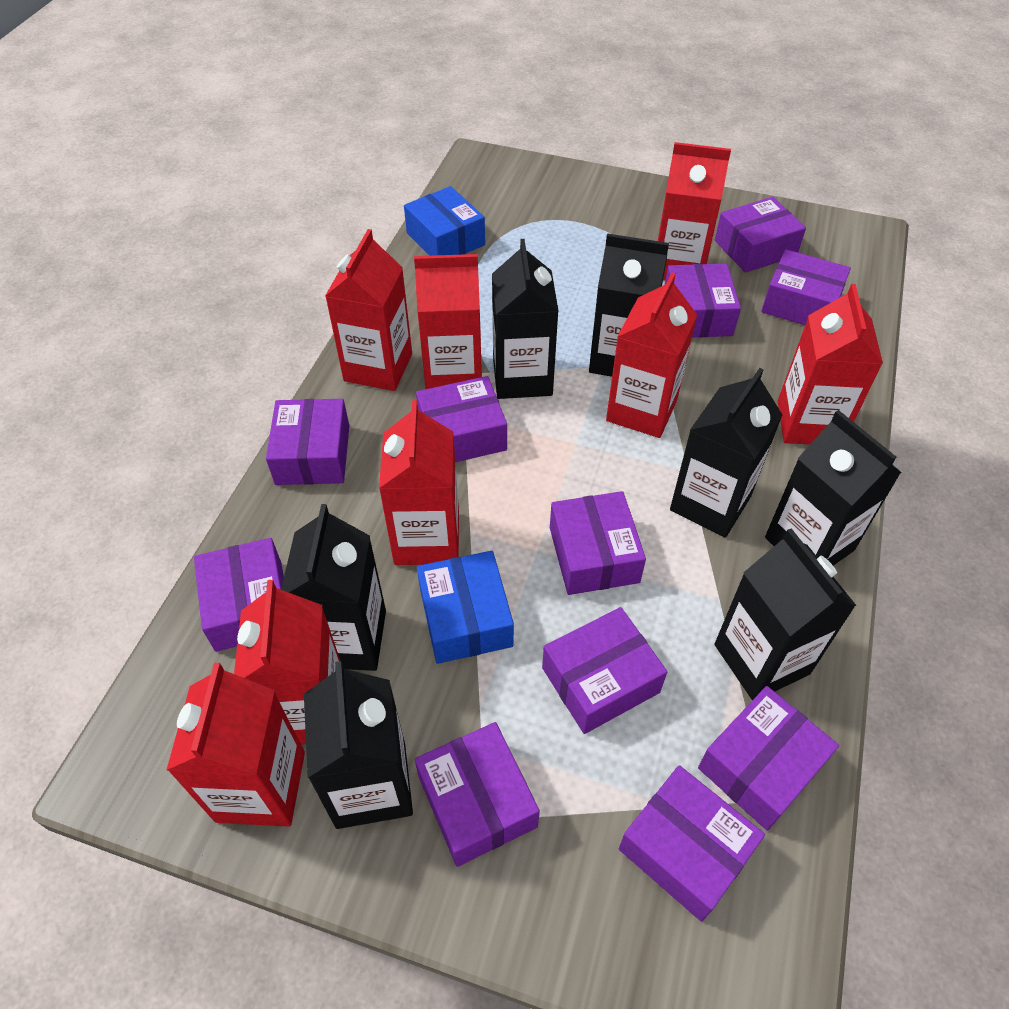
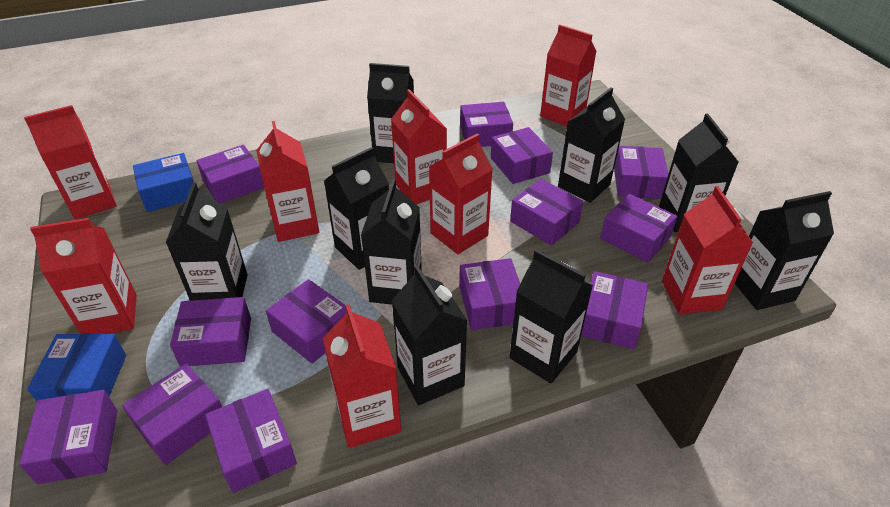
black carton: [281,504,386,671] [304,661,413,829] [492,239,558,399] [589,233,669,377] [670,368,782,538] [715,528,857,700] [765,410,902,565] = 7 -> [166,183,248,301] [324,147,389,270] [361,179,422,305] [367,63,414,163] [392,265,468,405] [510,249,593,383] [558,87,625,203] [659,114,738,232] [734,191,834,310] = 9
purple box: [194,538,284,652] [266,399,349,485] [415,722,540,867] [416,376,507,462] [542,607,667,734] [550,491,646,595] [619,765,765,922] [665,263,741,337] [698,686,839,831] [715,197,806,273] [761,249,851,325] = 11 -> [19,390,117,484] [122,364,222,465] [170,297,251,367] [196,145,264,203] [205,389,297,493] [266,279,347,364] [459,258,520,330] [460,102,513,147] [491,127,553,184] [510,179,583,246] [581,271,648,349] [600,194,678,263] [614,146,668,199] = 13

